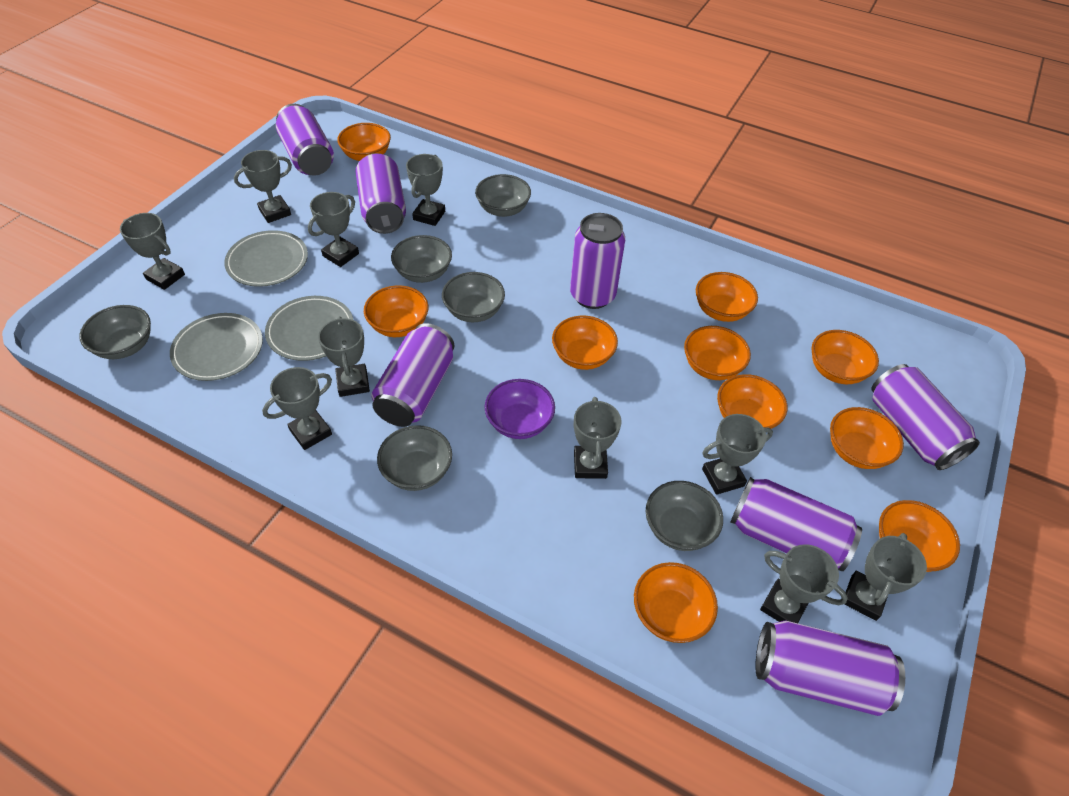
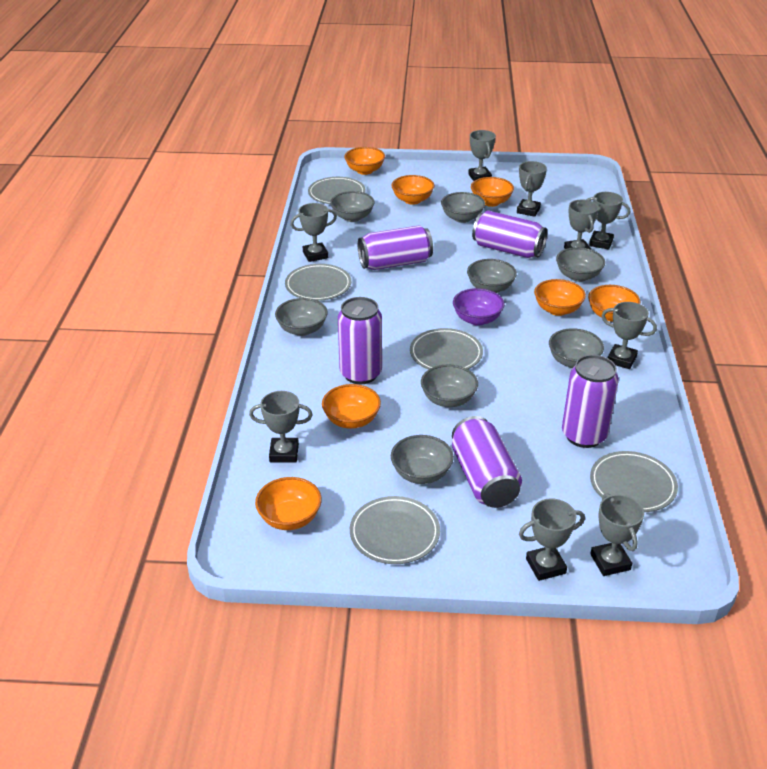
grey bowl: [79,305,151,359] [377,425,452,491] [391,235,452,283] [442,272,505,322] [475,174,531,217] [646,481,723,551] = 6 -> [275,298,328,336] [330,191,374,222] [391,435,454,484] [421,365,478,407] [441,192,485,223] [467,259,517,293] [549,328,604,368] [556,247,605,282] = 8
grey plate: [170,313,263,381] [224,230,308,287] [265,296,353,361] = 3 -> [285,264,351,301] [308,177,366,204] [350,496,440,564] [410,328,483,370] [590,451,678,512] = 5
grey trophy: [120,213,185,290] [234,150,292,223] [262,367,332,450] [308,192,359,267] [318,316,370,397] [406,154,445,226] [574,397,622,479] [702,414,773,495] [760,544,848,623] [844,533,927,621] = 10 -> [249,391,313,463] [290,203,337,262] [468,130,496,181] [517,161,547,217] [519,498,585,581] [564,200,599,250] [586,192,630,250] [590,493,644,576] [602,302,657,369] = 9
orange bowl: [337,123,391,161] [364,285,429,337] [552,316,618,370] [634,562,718,643] [684,326,751,380] [696,272,758,322] [717,374,787,429] [811,330,879,384] [830,407,904,469] [879,500,960,572] = 10 -> [255,477,322,530] [322,384,381,429] [344,147,385,175] [391,175,434,205] [471,177,514,207] [534,279,586,316] [588,285,640,322] = 7
purple can: [276,104,334,176] [355,153,406,234] [371,323,454,427] [570,213,625,309] [730,477,862,571] [755,620,905,716] [871,364,980,470] = 7 -> [338,297,382,384] [358,225,433,270] [452,416,522,508] [472,210,547,258] [562,355,619,448] = 5

